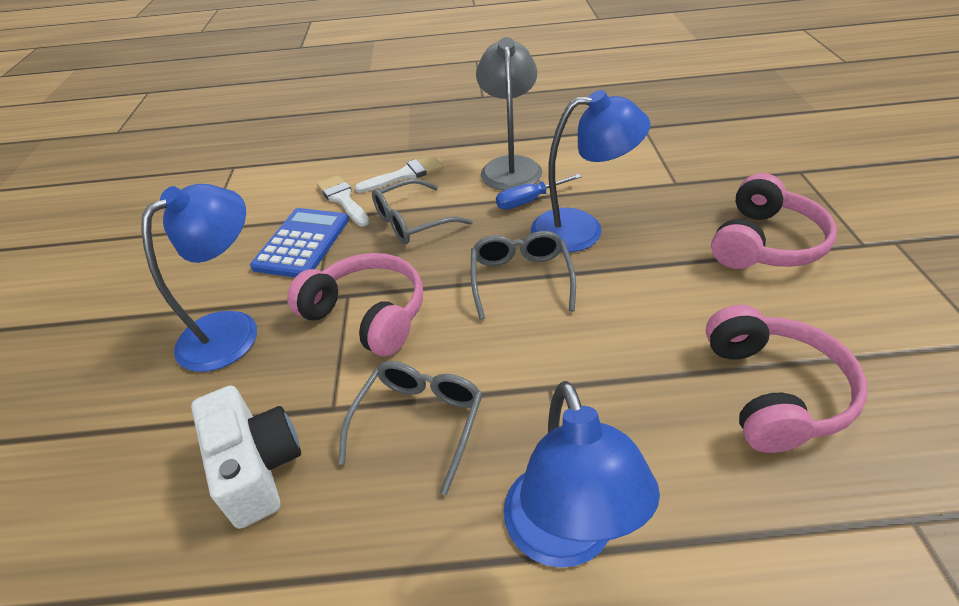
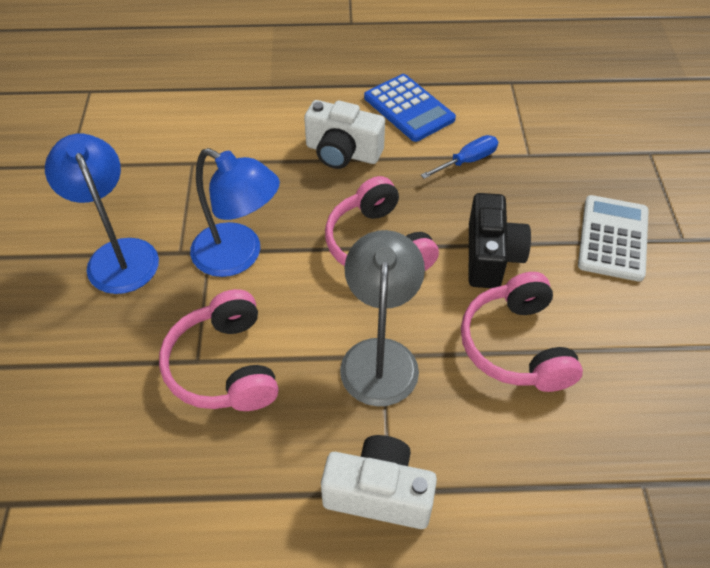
black camera: none = 0 -> [469,193,531,288] = 1
blue lamp: [141,184,257,372] [504,381,660,568] [531,90,650,252] = 3 -> [45,134,159,294] [190,148,280,277] = 2
grey glasses: [338,361,482,495] [372,179,473,244] [471,231,576,320] = 3 -> none = 0
white brush: [317,175,370,226] [355,155,443,193] = 2 -> none = 0
white calculator: none = 0 -> [578,195,649,282] = 1
white camera: [191,385,301,529] = 1 -> [304,100,385,169] [321,435,437,529] = 2

